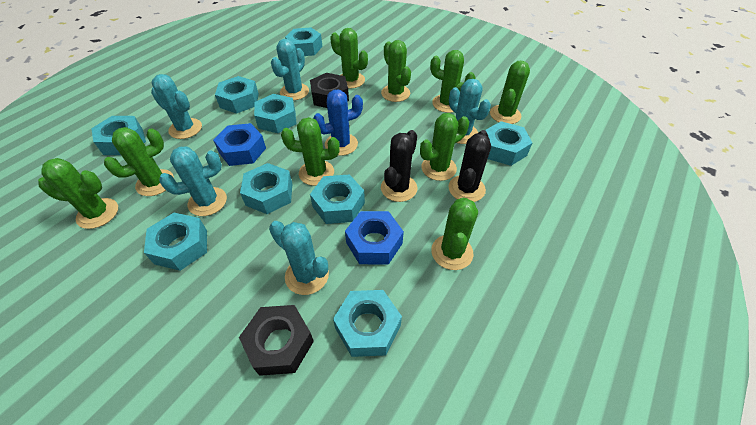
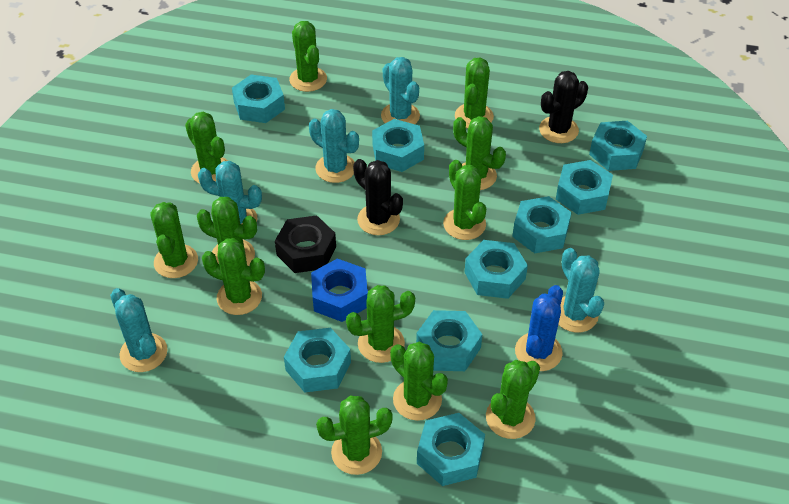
black nut: [239,305,314,376] [310,73,349,108] = 2 -> [275,215,336,273] = 1
blue nut: [213,123,266,166] [345,211,404,265] = 2 -> [311,258,368,322] = 1
green cactus: [38,158,118,229] [104,127,174,196] [281,117,340,186] [330,28,368,88] [381,40,411,102] [420,113,469,181] [430,50,476,113] [431,198,478,270] [490,61,530,124] = 9 -> [150,202,198,278] [185,112,228,184] [197,197,257,266] [202,238,265,315] [289,21,327,92] [316,396,393,475] [346,285,415,363] [390,342,448,421] [443,160,486,240] [453,116,506,190] [455,58,494,129] [486,360,540,439] = 12

